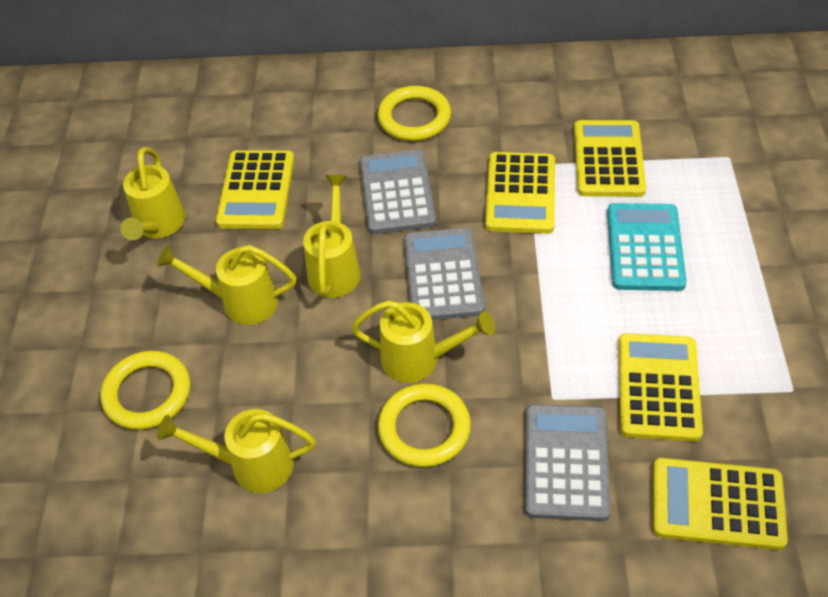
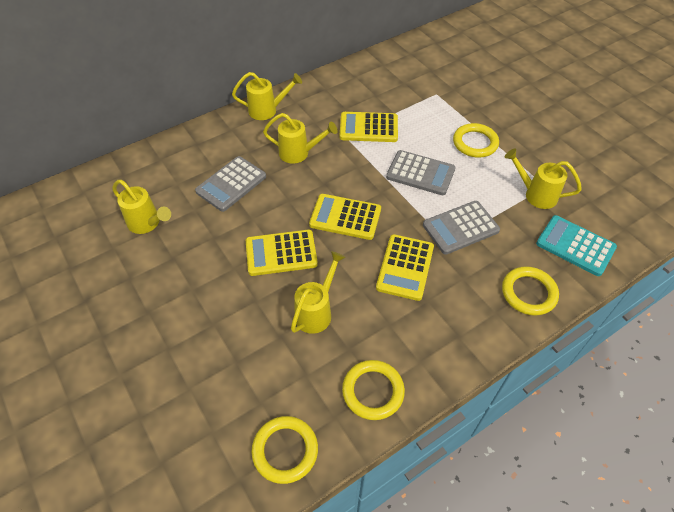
yellow calculator: [216,150,294,229] [485,152,555,234] [574,120,646,197] [618,333,703,442] [653,458,788,550] = 5 -> [246,230,318,276] [309,194,381,240] [340,112,398,142] [376,234,434,301] = 4
yellow ring: [100,351,190,430] [378,86,451,141] [378,383,471,467] = 3 -> [251,416,318,484] [342,360,405,420] [453,123,499,158] [502,266,559,316] = 4

